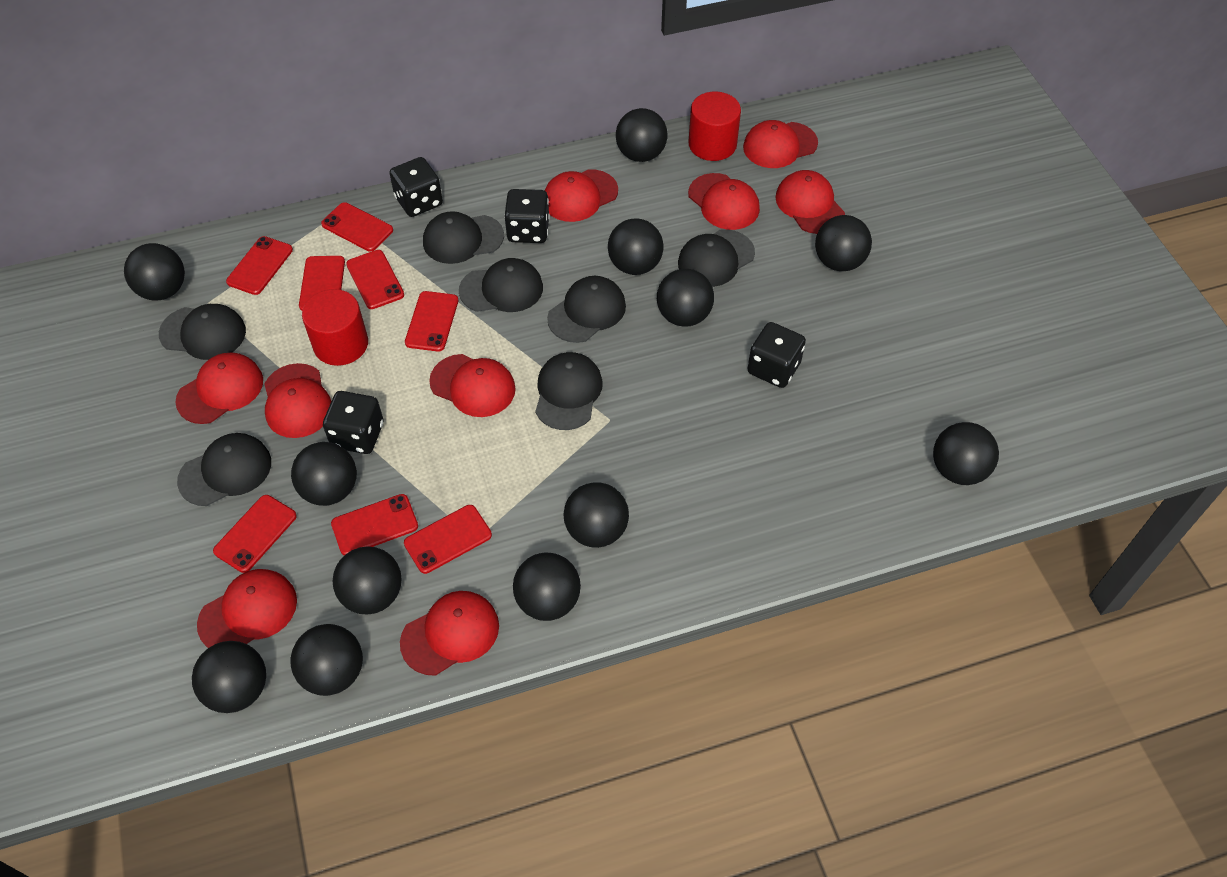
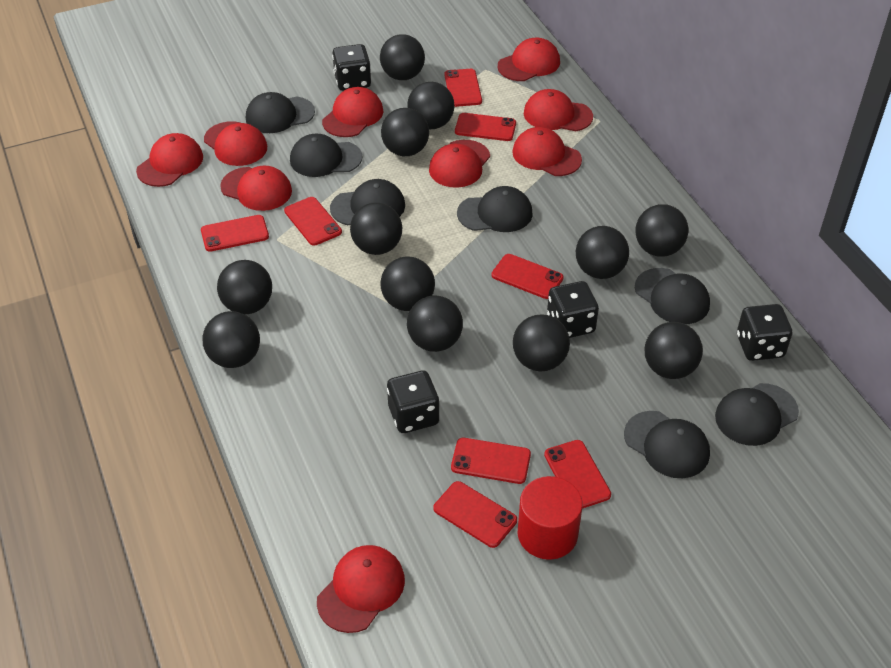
red cylinder: [302,289,368,366] [688,92,741,161] = 2 -> [517,476,583,560] = 1

